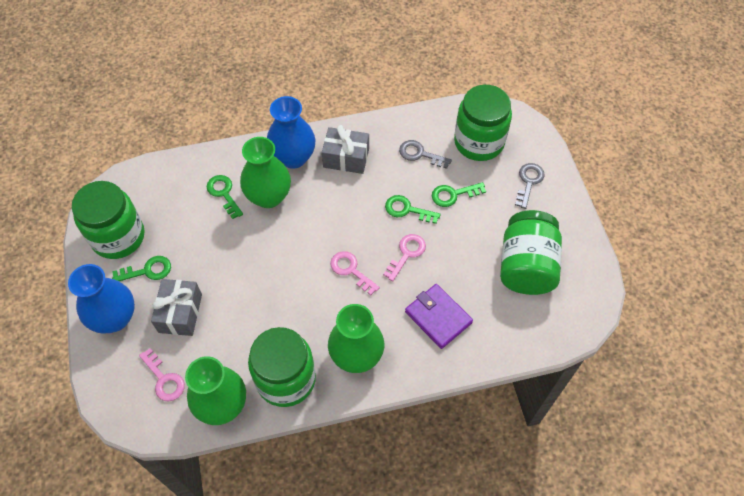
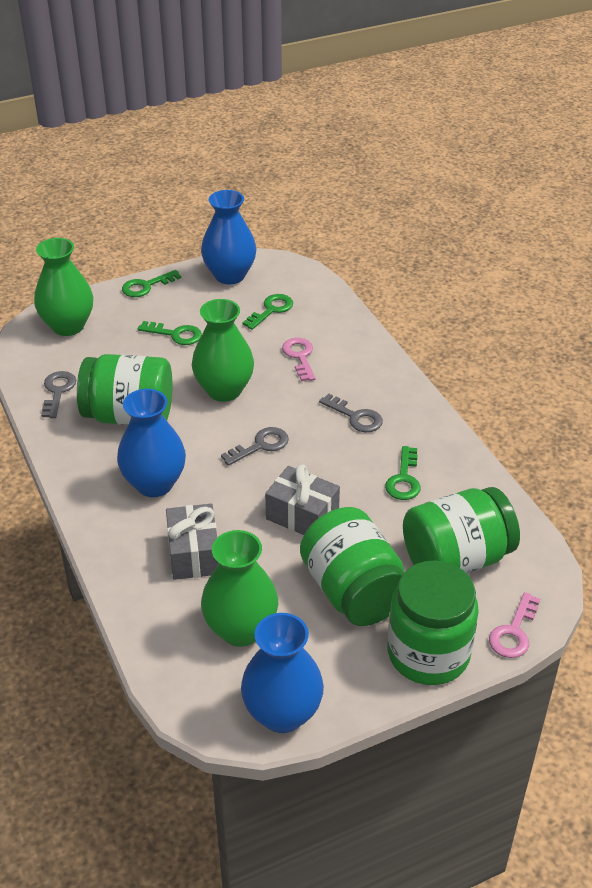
blue vase: [68,264,135,334] [267,96,315,169] = 2 -> [117,389,186,497] [201,190,256,284] [241,613,324,733] = 3
grey key: [399,140,452,169] [515,163,545,209] = 2 -> [41,371,76,418] [221,427,289,466] [319,393,383,432] = 3
pink key: [139,348,185,401] [330,251,380,295] [383,234,426,281] = 3 -> [282,338,315,381] [489,592,540,658] = 2
purple wallet: [405,284,473,349] = 1 -> none = 0

